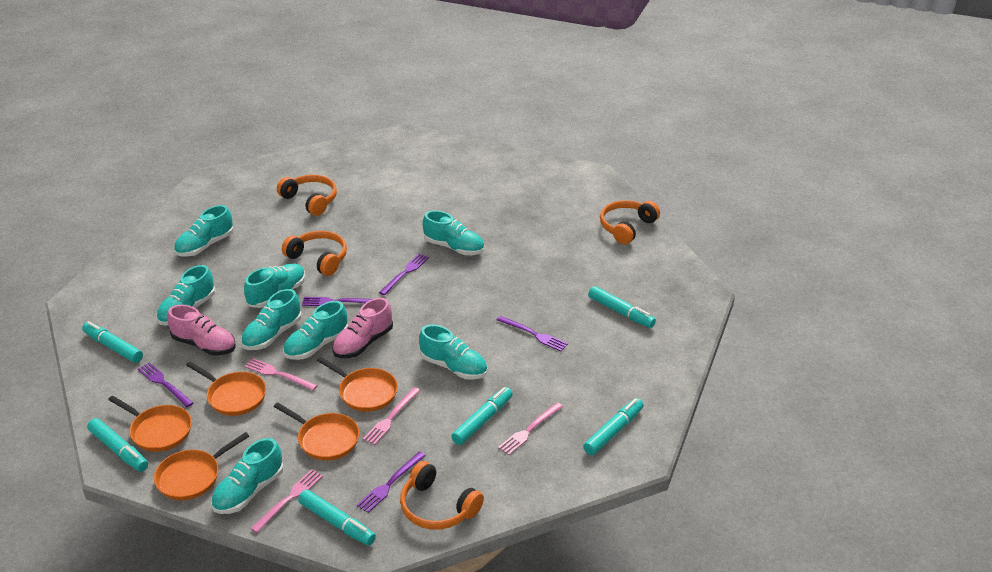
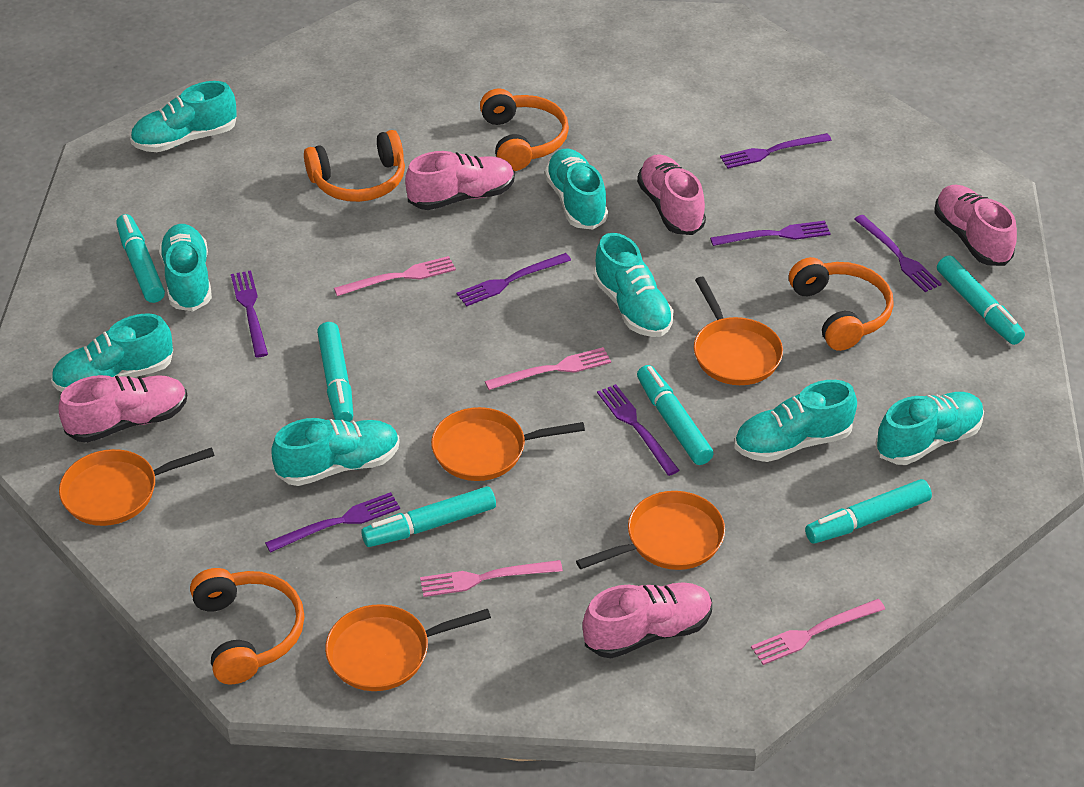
pink shoe: [168,305,236,355] [332,298,393,358] = 2 -> [59,375,187,443] [405,151,515,210] [582,582,712,658] [637,154,706,235] [935,185,1017,266] = 5
purple fork: [138,362,193,407] [302,297,372,306] [357,451,426,513] [379,254,429,295] [497,316,568,351] = 5 -> [231,271,268,357] [265,492,400,553] [456,253,571,307] [597,384,680,476] [710,221,831,246] [720,133,832,169] [854,215,942,292] = 7

